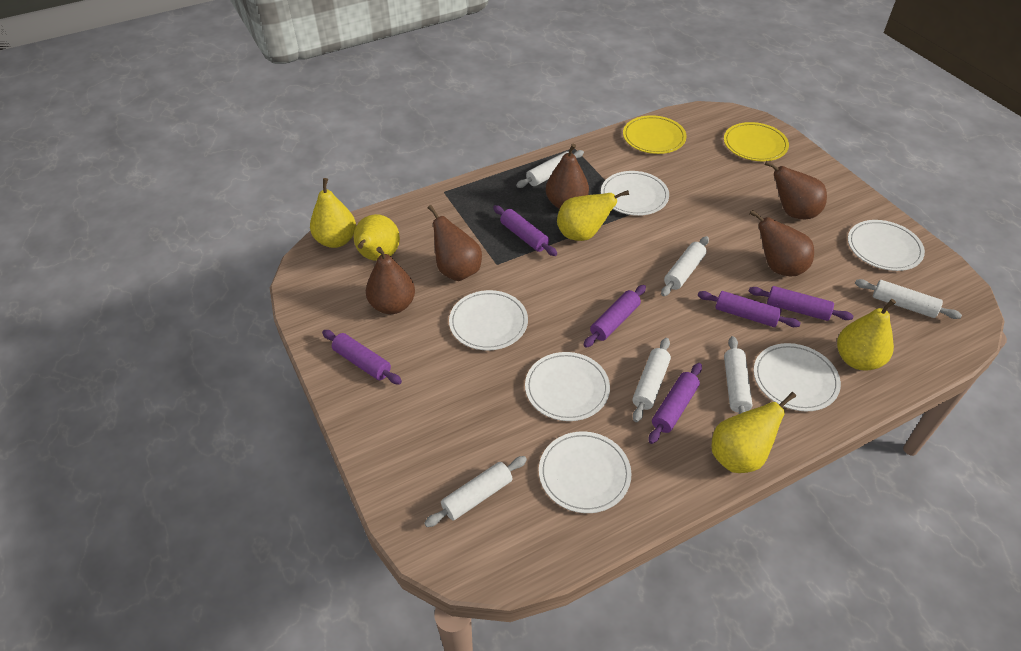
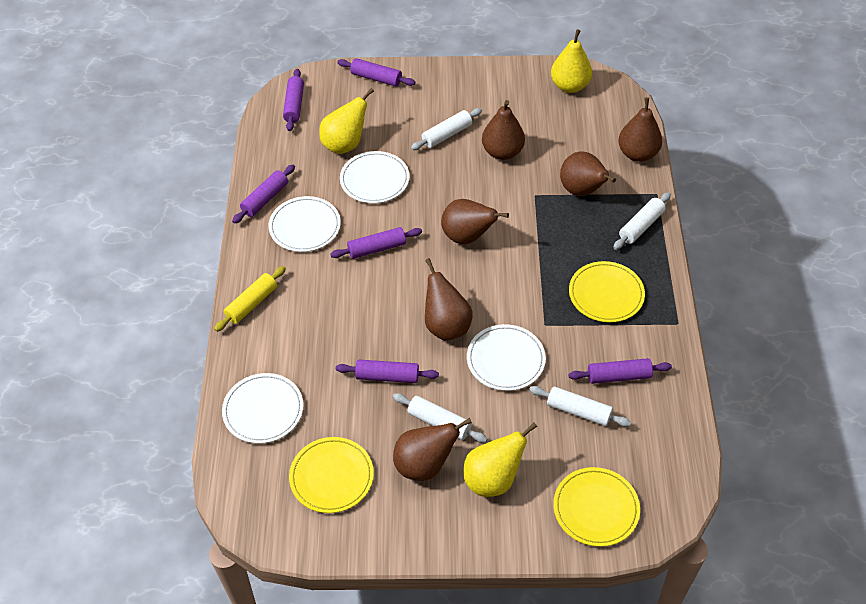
brown pear: [366,247,415,314] [428,205,482,281] [546,144,589,209] [749,210,814,276] [765,161,827,219] = 5 -> [393,418,472,481] [425,258,472,341] [441,199,509,245] [482,100,525,160] [560,152,616,196] [618,97,662,162] = 6
white plate: [449,290,528,351] [525,352,610,421] [539,432,632,513] [601,171,669,216] [754,343,841,411] [848,220,925,271] = 6 -> [222,373,303,444] [268,196,341,252] [340,151,410,203] [467,324,546,391] = 4
white rolling pin: [424,456,527,527] [516,150,584,188] [632,338,671,422] [661,236,709,296] [724,336,753,414] [855,279,962,319] = 6 -> [393,393,487,443] [411,108,482,150] [529,386,631,427] [613,192,671,250] = 4
yellow pear: [310,178,356,248] [354,214,400,261] [557,190,629,241] [712,392,796,473] [837,299,896,370] = 5 -> [319,88,374,154] [463,422,537,497] [551,29,592,93] = 3
yellow plate: [623,115,687,154] [724,122,789,161] = 2 -> [289,437,374,513] [553,467,640,547] [569,261,645,323] = 3
yellow rolling pin: none = 0 -> [214,266,286,332] = 1

